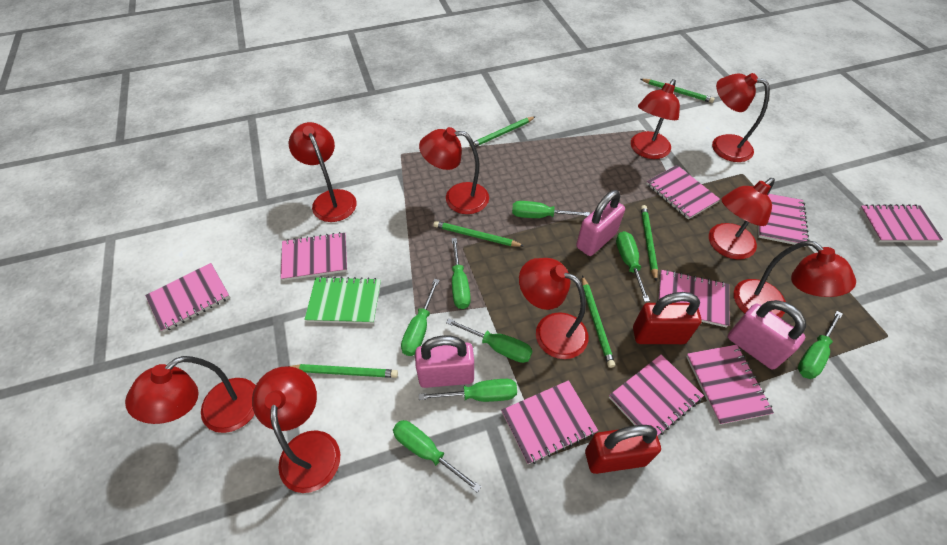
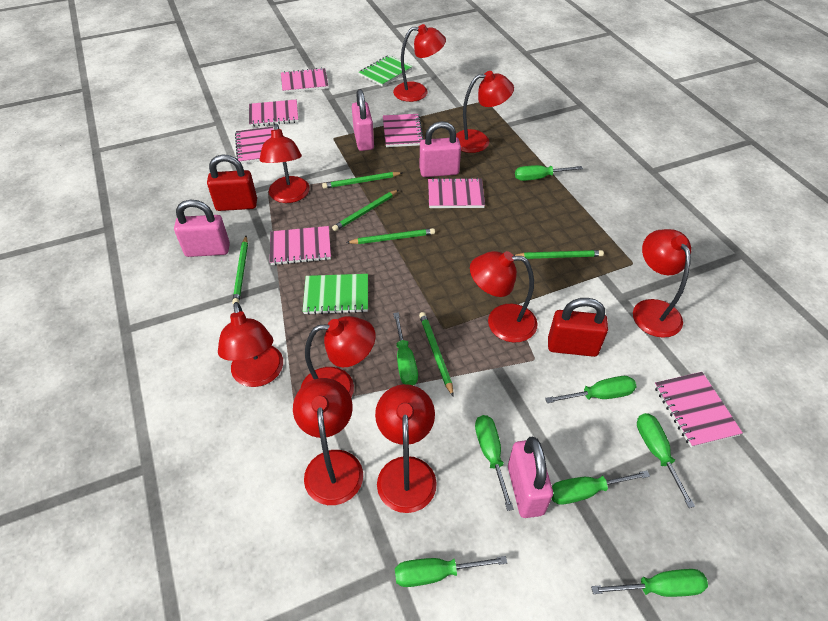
green notebook: [304,276,381,324] = 1 -> [303,274,368,315] [359,55,413,87] = 2
pink notebook: [145,263,230,332] [281,232,347,281] [501,380,598,465] [609,354,704,436] [647,165,720,220] [658,270,729,328] [686,344,774,425] [758,194,810,247] [859,204,943,242] = 9 -> [235,126,273,164] [249,99,298,127] [270,226,331,265] [281,68,328,93] [383,114,424,147] [428,178,485,208] [654,372,743,448] = 7
pink padlock: [415,336,474,388] [576,190,625,256] [728,300,806,369] = 3 -> [174,200,230,257] [352,89,374,151] [420,121,461,177] [508,436,553,518] = 4

